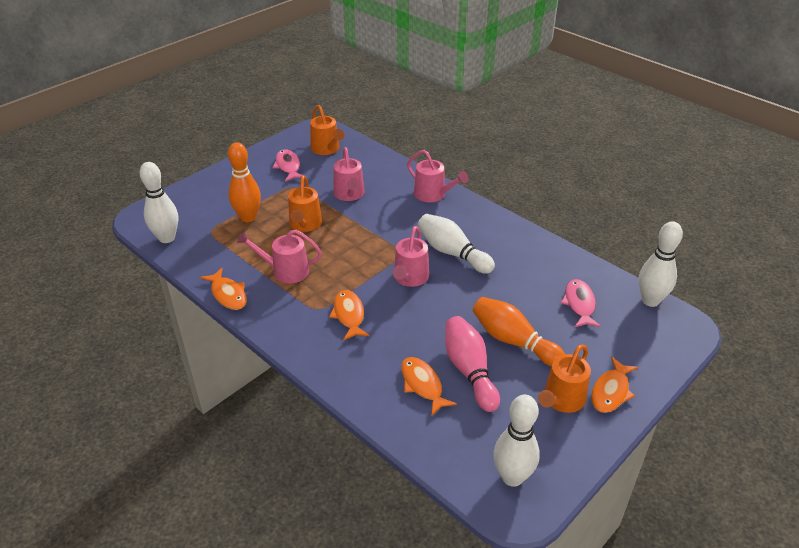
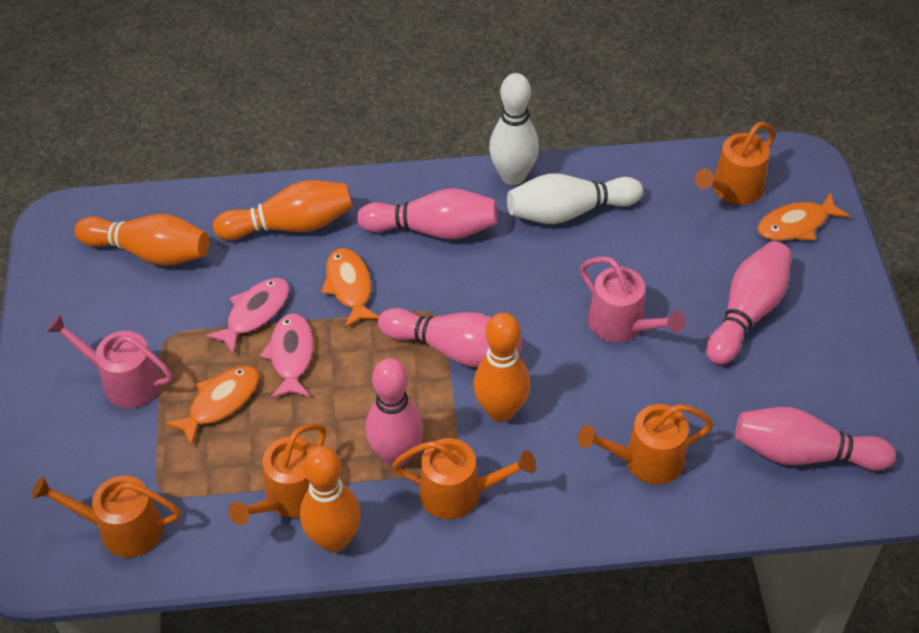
orange bowling pin: [228,142,261,222] [473,297,565,366] = 2 -> [74,214,209,266] [213,180,353,240] [300,446,361,553] [473,313,530,422] = 4
orange fish: [200,268,247,310] [329,290,370,341] [401,357,457,415] [591,357,638,413] = 4 -> [165,366,259,447] [321,248,379,328] [757,192,850,241] = 3
orange watering can: [288,175,322,232] [310,105,344,155] [538,344,591,413] = 3 -> [31,476,180,558] [229,424,326,525] [392,438,536,519] [578,404,713,484] [695,122,775,205] = 5
pink bowling pin: [445,316,500,412] = 1 -> [357,188,497,239] [365,358,424,467] [378,308,522,367] [706,241,791,365] [735,407,896,471] = 5
pink watering can: [237,230,322,284] [333,147,364,201] [393,226,429,287] [407,150,468,202] = 4 -> [46,314,173,408] [580,257,685,343] = 2
white bowling pin: [140,162,178,243] [418,214,495,274] [493,394,540,487] [638,221,683,307] = 4 -> [489,73,539,185] [507,174,643,224] = 2

